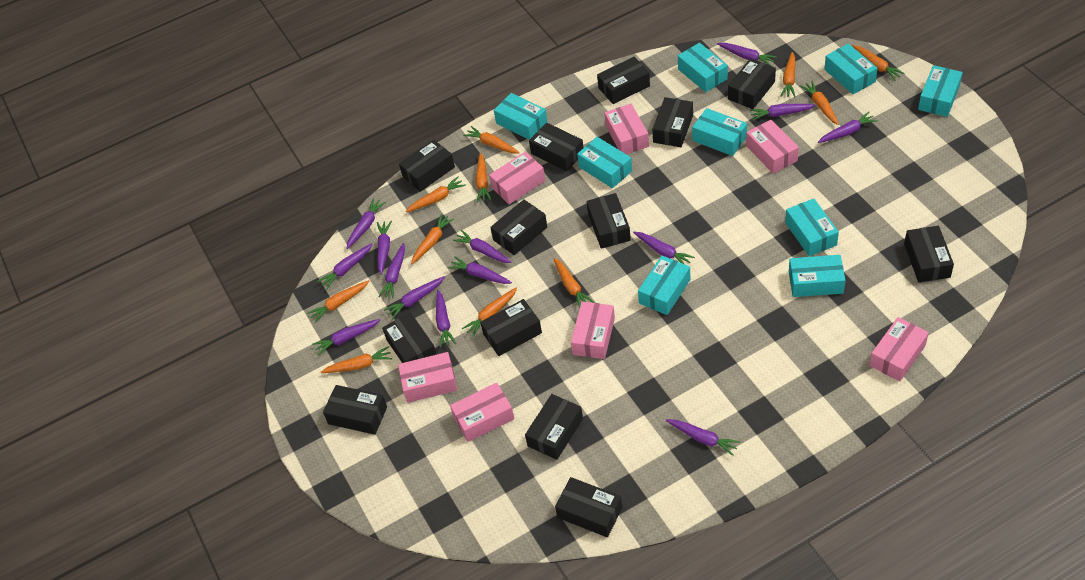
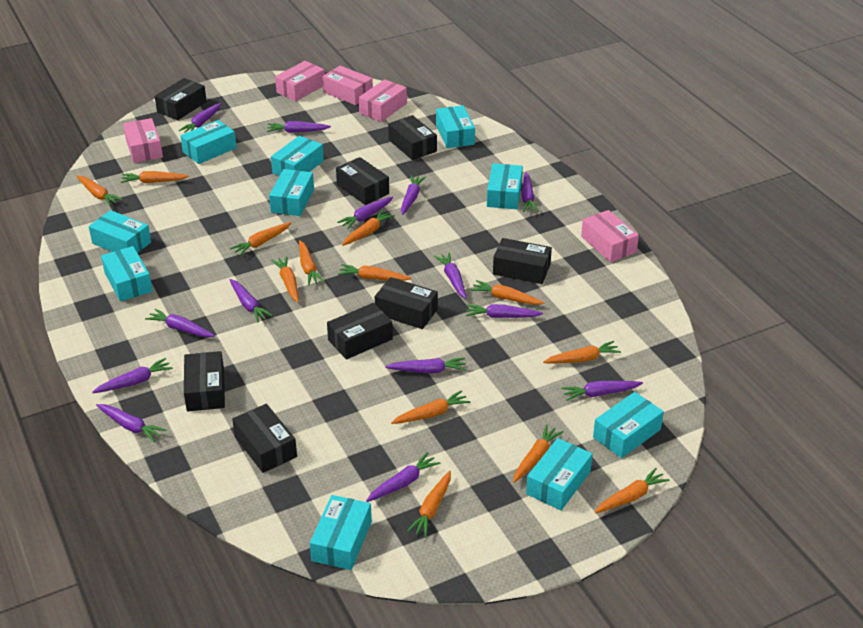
black box: [323,385,387,435] [382,312,437,363] [399,140,455,192] [480,299,542,356] [490,200,547,255] [525,394,583,460] [529,123,584,172] [555,477,622,537] [587,193,631,249] [597,57,650,104] [652,97,693,147] [728,58,776,109] [904,226,954,282] = 13 -> [155,78,207,120] [184,351,225,411] [232,404,297,473] [327,303,393,360] [336,157,389,205] [375,277,438,329] [388,115,437,160] [493,238,552,284] = 8
orange carrot: [307,280,369,323] [321,346,392,373] [405,176,466,212] [411,214,454,264] [462,287,517,337] [463,126,520,153] [475,153,492,203] [553,258,594,309] [781,52,796,97] [800,81,839,125] [852,45,905,81] = 11 -> [77,176,123,206] [121,171,189,183] [230,222,291,256] [271,256,299,302] [299,240,325,285] [338,264,412,281] [342,210,395,246] [391,390,470,424] [407,470,451,538] [470,280,544,305] [513,424,564,483] [543,341,621,364] [594,468,670,513] = 13
pink box: [398,352,457,403] [450,383,514,442] [489,152,545,204] [571,302,615,359] [604,104,649,154] [746,120,799,174] [869,317,929,382] = 7 -> [123,118,163,163] [275,61,325,102] [322,66,373,105] [359,79,407,122] [581,210,639,262] = 5
turquoise box: [494,93,548,140] [577,137,632,188] [638,256,690,315] [678,43,728,92] [692,108,747,156] [785,199,839,256] [789,255,845,297] [824,44,878,94] [918,65,963,117] = 9 -> [89,210,151,253] [101,246,153,301] [180,120,237,164] [269,169,314,216] [271,136,324,176] [310,495,372,570] [436,105,475,148] [487,163,523,209] [526,438,593,510] [593,392,664,458] = 10

